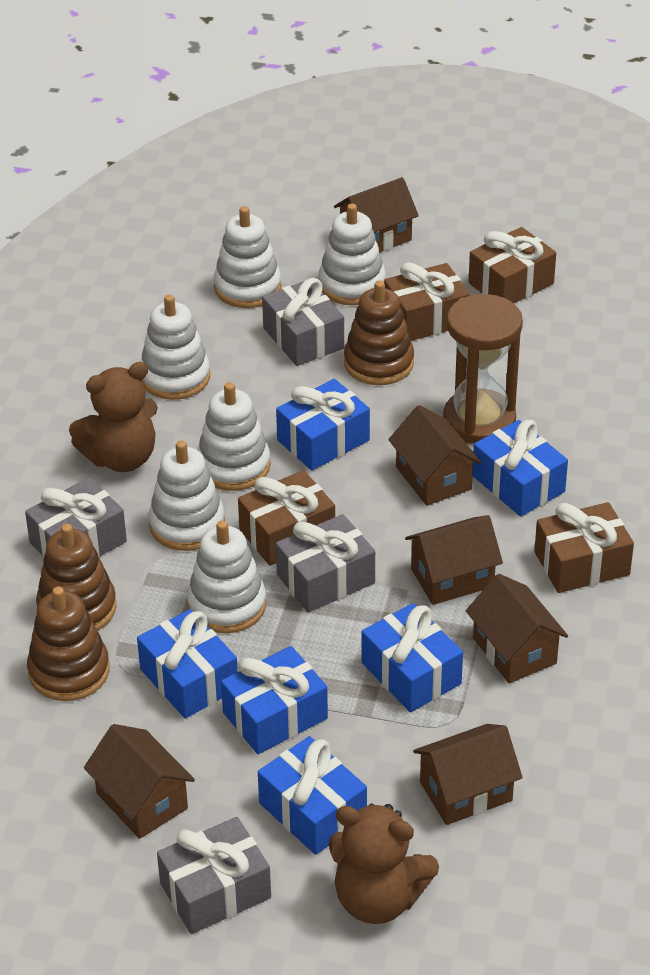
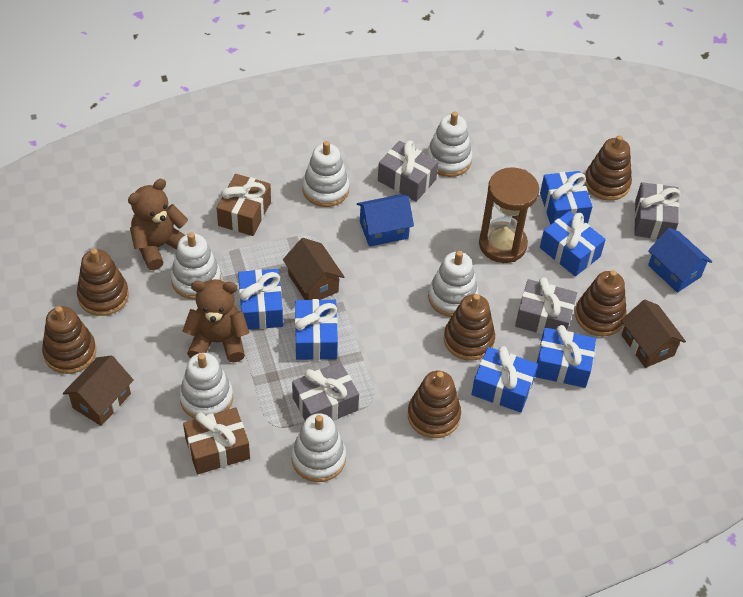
blue house: none = 0 -> [357,194,414,247] [648,228,712,292] = 2
brown gift: [238,470,335,566] [384,262,470,341] [469,227,556,303] [534,502,634,593] = 4 -> [183,408,250,474] [217,174,271,236] = 2
brown house: [84,724,195,839] [334,177,419,253] [388,405,481,506] [405,515,503,605] [413,724,523,825] [466,574,568,683] = 6 -> [63,356,134,426] [283,238,344,300] [621,300,686,368] = 3
brown stacking toy: [27,586,109,701] [36,524,117,631] [344,280,414,385] = 3 -> [42,306,96,374] [77,249,129,316] [408,371,461,438] [444,294,495,361] [575,270,627,337] [585,135,632,201] = 6

